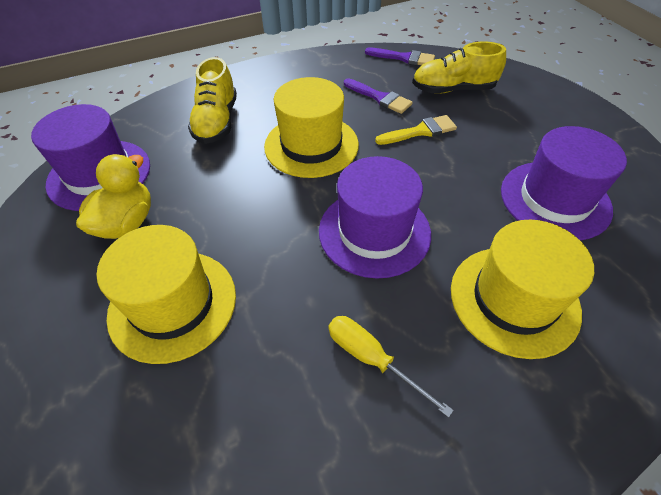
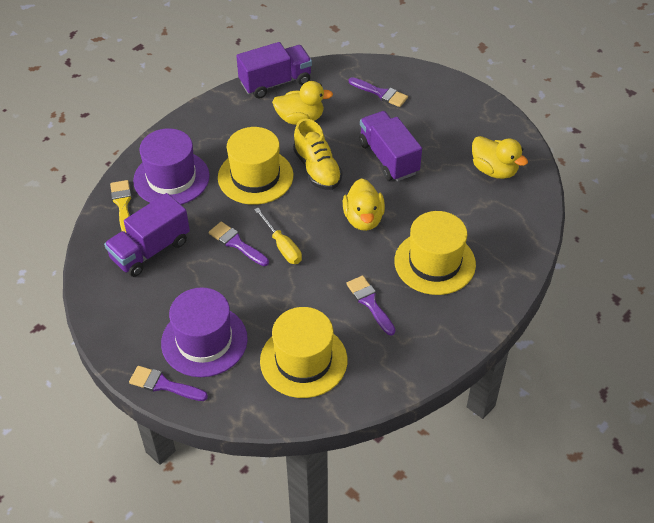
purple brush: [344,78,413,114] [365,47,435,65] = 2 -> [129,366,208,401] [209,222,269,266] [346,275,395,336] [349,77,408,107] = 4
purple hat: [31,104,150,211] [319,156,431,279] [501,126,627,241] = 3 -> [133,128,210,205] [161,287,248,377] = 2
purple truck: none = 0 -> [104,193,190,277] [236,42,312,98] [359,111,422,181] = 3
yellow duck: [76,154,151,239] = 1 -> [272,81,333,125] [343,178,385,231] [472,136,528,179] = 3
yellow shoe: [188,57,237,144] [412,42,506,94] = 2 -> [293,118,343,190] = 1

